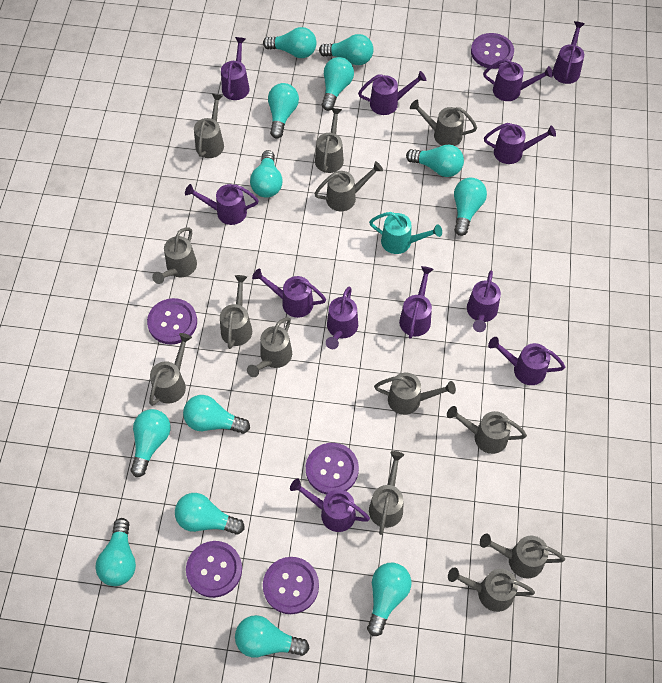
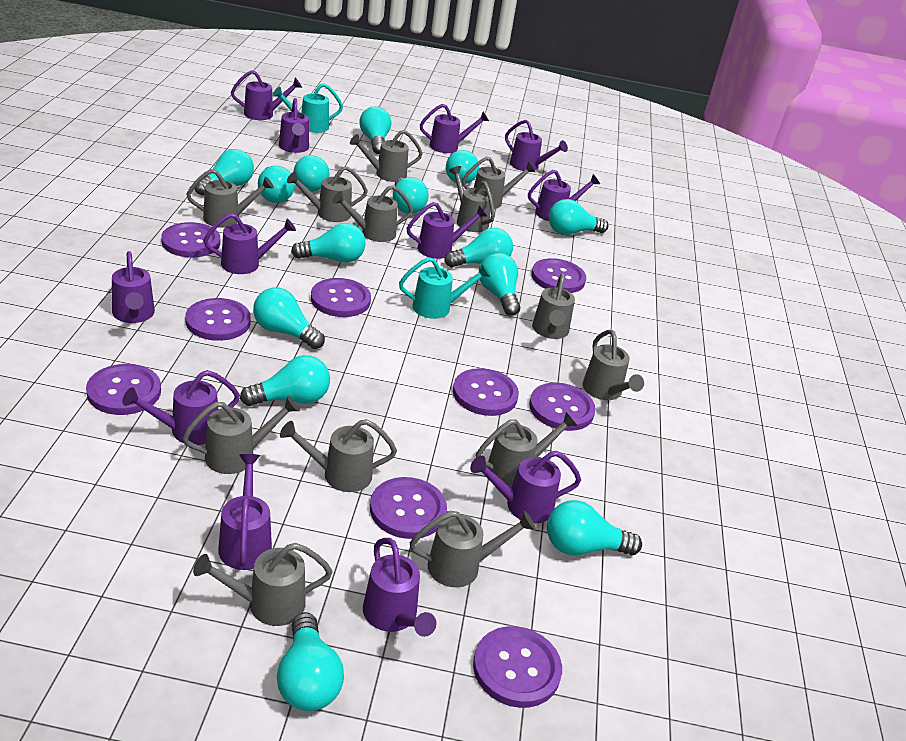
purple button: [147,298,197,345] [186,541,242,598] [263,557,319,614] [306,443,359,494] [471,33,514,69] = 5 -> [86,364,161,415] [161,222,220,257] [185,298,251,341] [311,278,371,317] [370,477,447,539] [453,368,519,416] [473,626,562,708] [529,383,596,431] [531,258,586,293] = 9
turquoise light bulb: [95,518,136,586] [131,409,171,477] [175,493,245,535] [183,395,250,434] [235,615,309,658] [250,150,283,198] [263,27,317,58] [268,83,299,139] [319,34,373,65] [322,57,354,111] [367,563,411,636] [406,144,464,177] [454,178,487,236] = 13 -> [194,149,254,195] [240,355,330,406] [253,287,325,349] [258,166,295,203] [277,612,344,711] [291,223,365,263] [294,155,329,192] [360,106,391,154] [393,177,429,213] [444,228,513,267] [446,150,479,184] [479,253,520,316] [547,500,642,555] [549,199,608,235] = 14
turquoise watering can: [369,212,442,254] = 1 -> [273,83,343,133] [399,257,491,319] = 2

